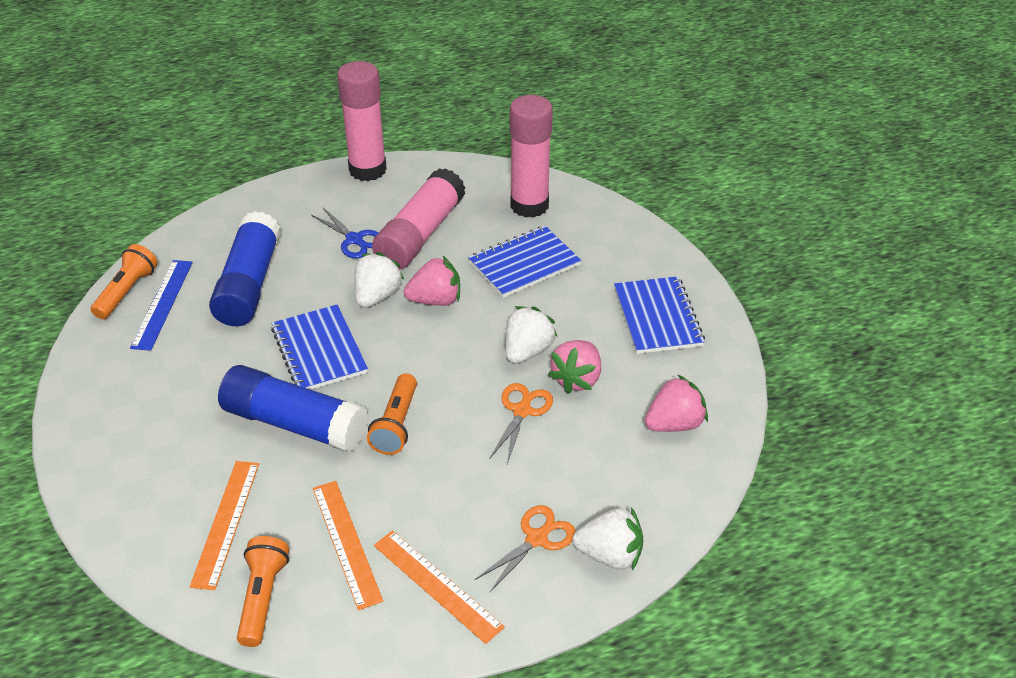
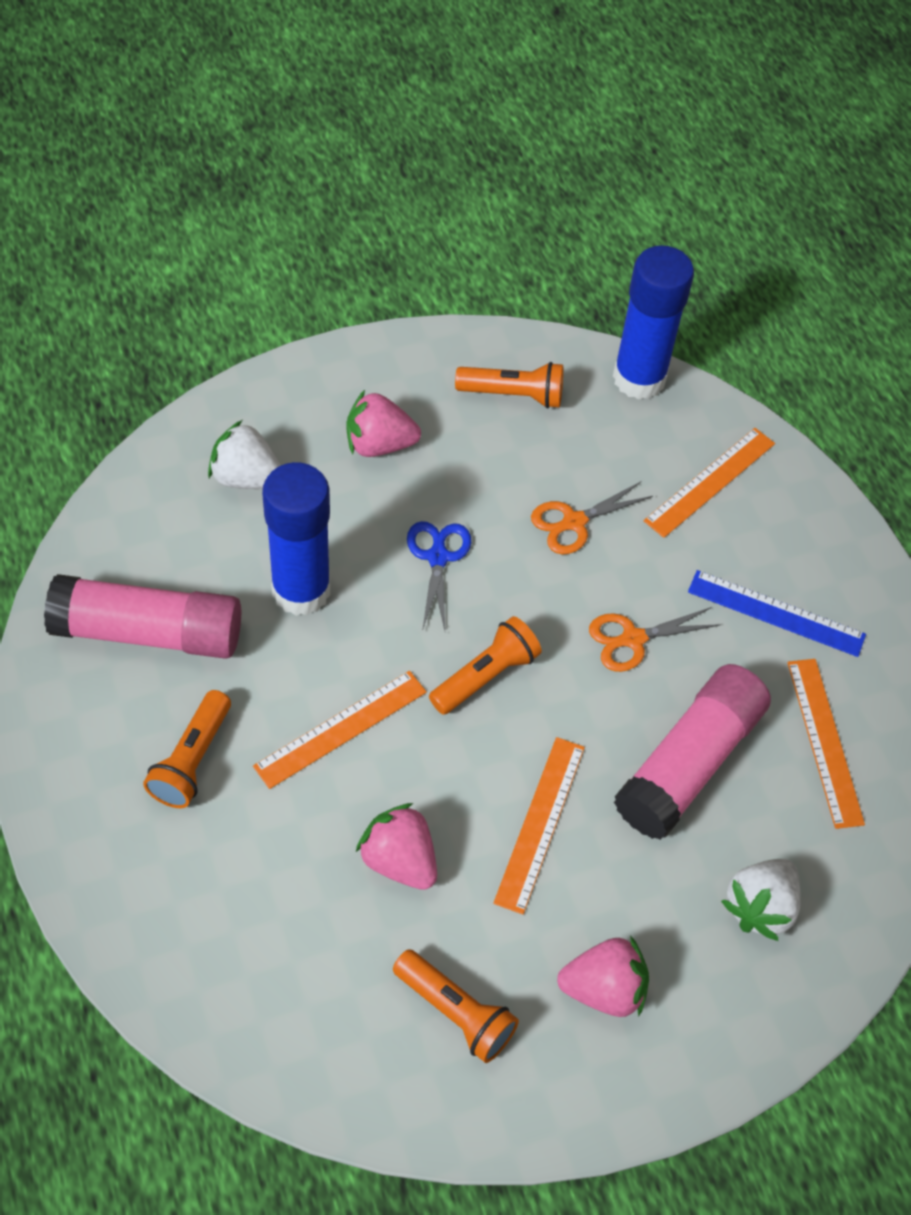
blue notebook: [271,304,368,390] [468,226,581,298] [614,276,705,354] = 3 -> none = 0
orange flashlight: [91,244,158,319] [237,536,289,647] [367,373,417,455] = 3 -> [143,690,231,808] [393,949,519,1063] [429,616,542,715] [455,362,563,408] = 4
orange ruler: [190,461,259,590] [313,481,383,610] [374,530,505,644] = 3 -> [253,671,427,789] [493,737,585,915] [644,428,775,538] [787,659,865,829] = 4
pink glue stick: [337,61,387,181] [372,168,465,270] [510,95,553,218] = 3 -> [44,574,241,659] [614,664,771,840] = 2
white strawberry: [354,252,404,308] [506,306,558,363] [572,507,643,571] = 3 -> [208,420,281,489] [721,859,801,941] = 2

